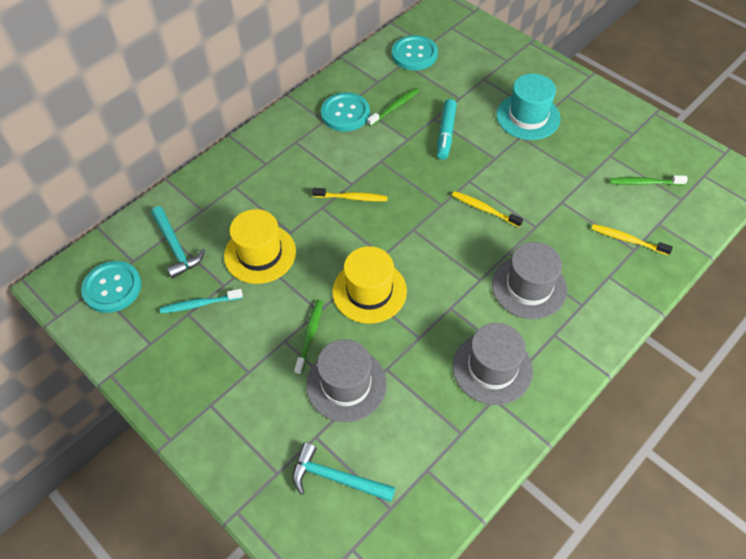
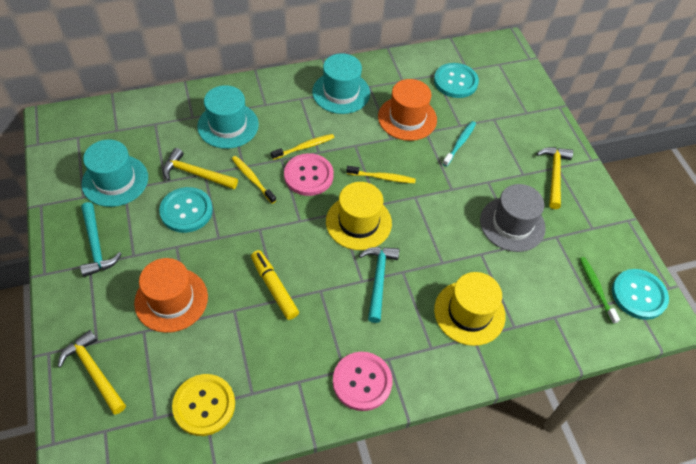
green toothbrush: [294,300,323,375] [367,88,419,127] [609,176,688,185] = 3 -> [579,257,620,324] = 1
grey hat: [306,339,387,422] [453,323,533,405] [492,242,567,319] = 3 -> [480,184,546,252] = 1
orange hat: none = 0 -> [134,258,208,333] [378,79,437,141] = 2
pink button: none = 0 -> [284,153,334,196] [333,352,393,411] = 2
turquoise hat: [496,74,561,140] = 1 -> [82,139,148,207] [197,85,259,149] [312,53,370,114] = 3
turquoise marker: [437,99,457,160] = 1 -> none = 0
yellow button: none = 0 -> [172,374,235,436] = 1
yellow hammer: none = 0 -> [58,330,126,415] [163,148,238,189] [537,147,573,209] = 3
yellow marker: none = 0 -> [251,250,299,320] = 1

